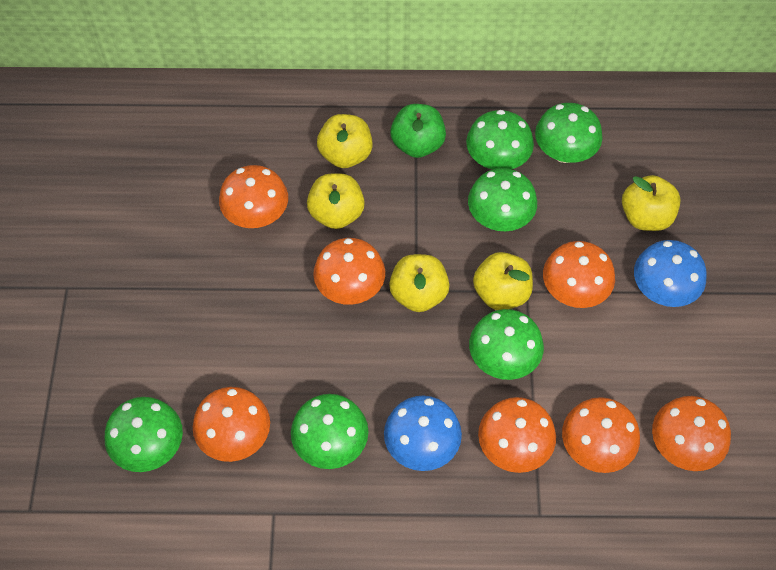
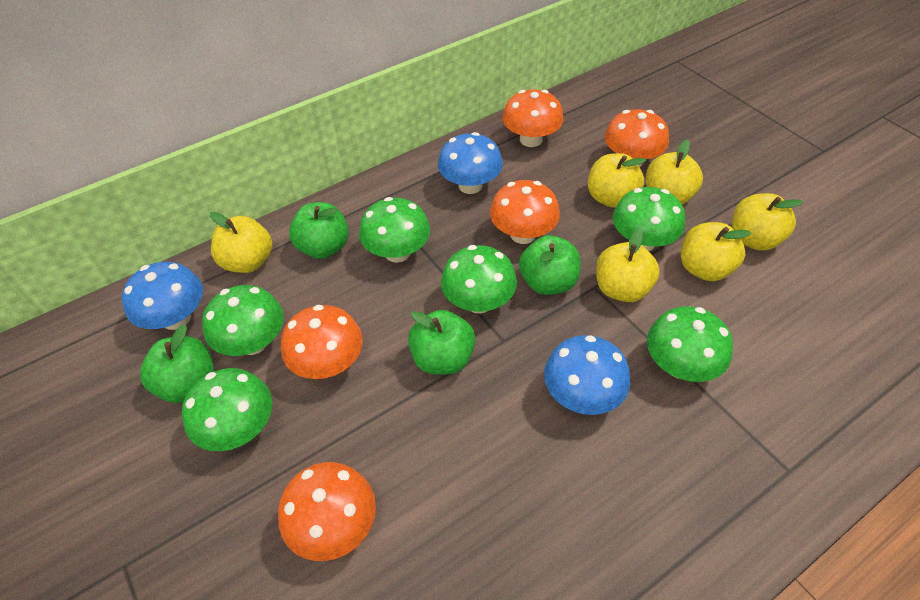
blue mushroom: [384,396,462,471] [634,240,707,307] = 2 -> [122,262,203,330] [438,132,503,194] [544,335,630,415] = 3
green apple: [390,104,446,158] = 1 -> [140,324,214,403] [289,202,349,259] [408,310,475,375] [519,235,580,295] = 4
orange mushroom: [193,387,270,462] [219,165,288,228] [313,238,385,305] [478,397,556,473] [543,241,615,308] [562,397,640,473] [652,396,731,471] = 7 -> [278,462,376,561] [281,305,363,379] [490,180,560,244] [502,89,564,147] [605,109,669,167] = 5
yellow apple: [307,173,365,229] [317,114,373,168] [389,254,450,312] [473,252,533,310] [622,175,681,231] = 5 -> [210,212,272,273] [588,153,646,208] [596,229,660,302] [646,140,703,204] [681,222,751,281] [732,193,803,251] = 6

